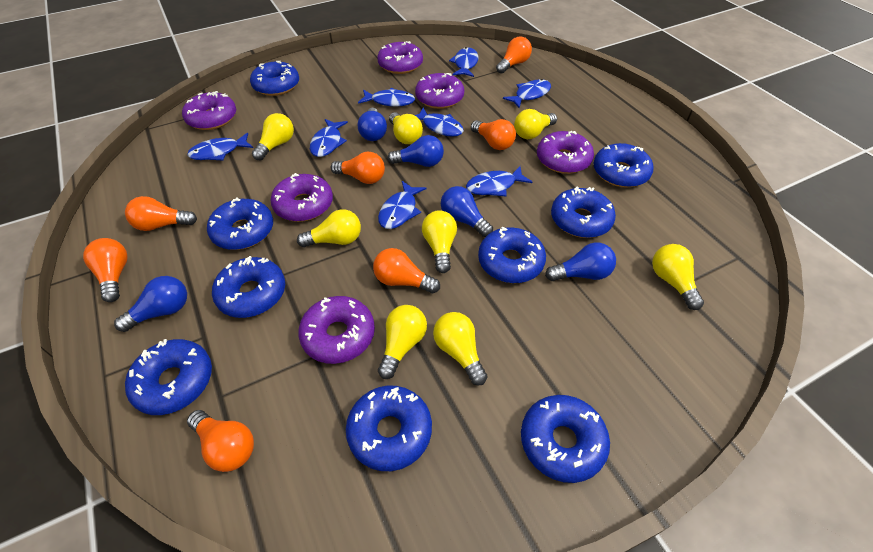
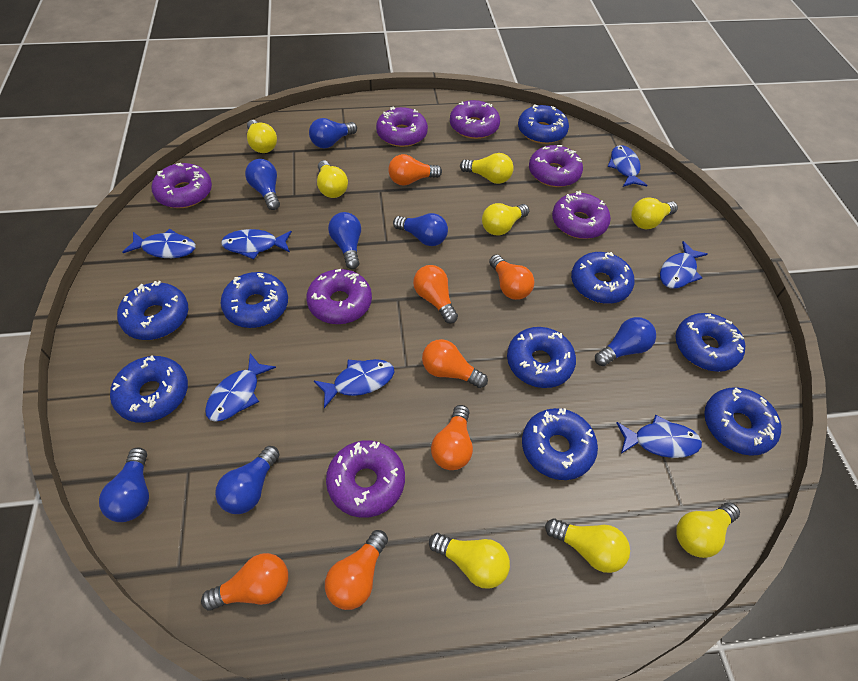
blue fish: [187,133,253,160] [310,119,348,157] [358,88,415,107] [378,181,427,229] [415,108,464,137] [449,47,478,77] [466,166,532,196] [503,79,551,108] = 8 -> [122,229,196,258] [205,353,276,422] [221,229,292,259] [314,359,394,408] [608,145,647,187] [616,415,702,458] [660,241,708,289] = 7
blue light bulb: [114,276,187,332] [358,108,387,141] [387,135,444,167] [441,186,493,237] [545,242,616,281] = 5 -> [99,448,149,522] [215,446,280,514] [245,159,280,210] [309,118,357,148] [328,212,361,269] [393,213,448,246] [595,317,656,366] = 7
purple donut: [182,91,236,130] [270,173,333,222] [298,296,375,364] [377,41,423,74] [415,73,464,109] [537,131,594,174] = 6 -> [151,163,212,208] [306,269,372,324] [326,440,405,518] [376,106,428,147] [450,100,500,139] [529,145,583,187] [552,191,611,239] = 7

